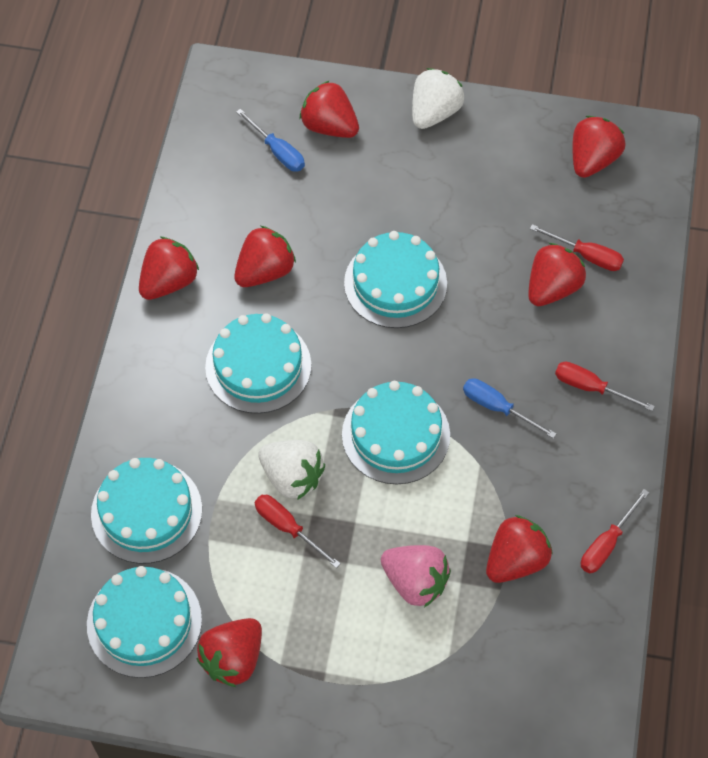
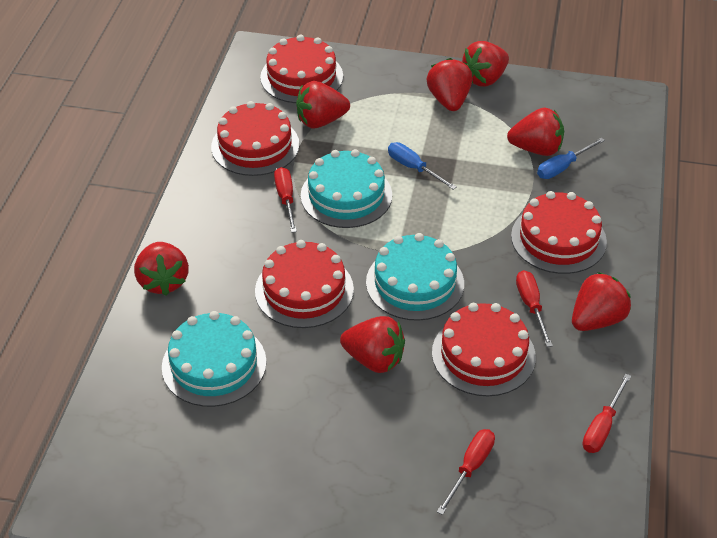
pink strawberry: [381,545,451,608] = 1 -> none = 0
red cake: none = 0 -> [211,101,299,176] [255,240,354,328] [260,35,343,103] [432,303,536,396] [511,191,607,274] = 5
turquoise cake: [87,566,202,678] [91,458,202,564] [205,313,311,414] [342,381,450,484] [344,231,447,328] = 5 -> [162,311,266,407] [301,149,392,228] [366,233,464,321] = 3
white strawberry: [258,440,325,500] [412,68,464,129] = 2 -> none = 0

